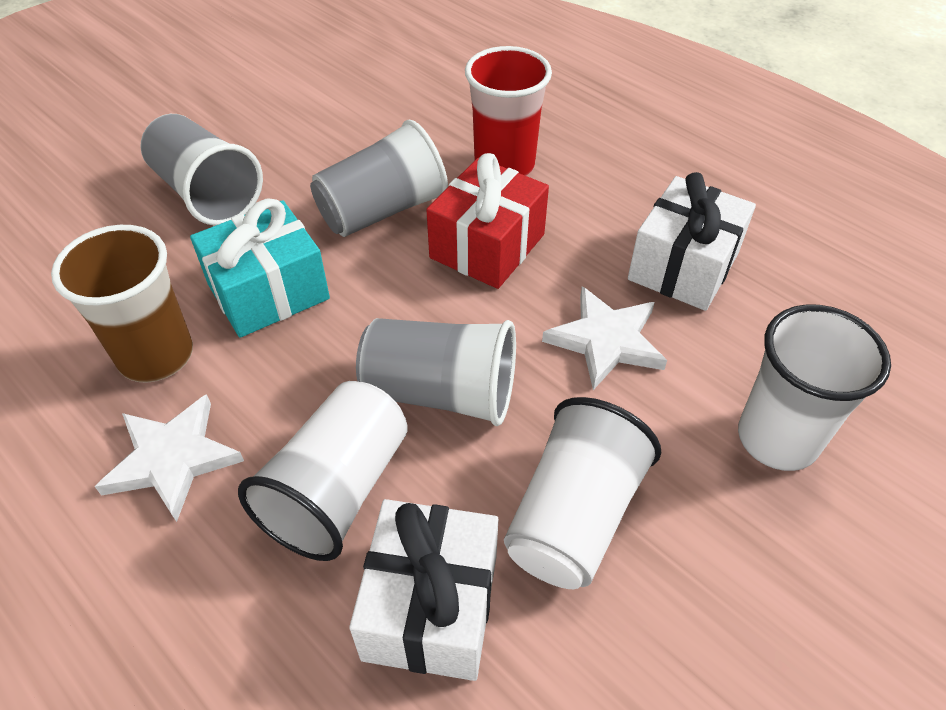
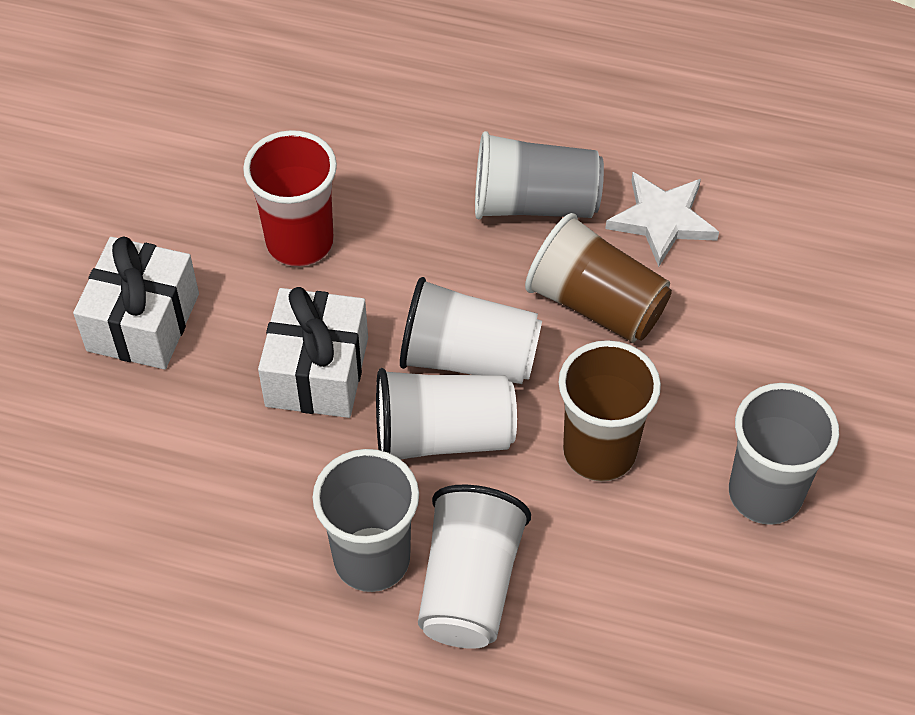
brown cup: [51,225,193,383] = 1 -> [525,213,672,343] [558,340,661,481] = 2
red gift: [426,153,549,289] = 1 -> none = 0
turquoise gift: [190,198,330,338] = 1 -> none = 0
white star: [95,394,244,522] [542,286,667,390] = 2 -> [605,172,719,267] = 1

